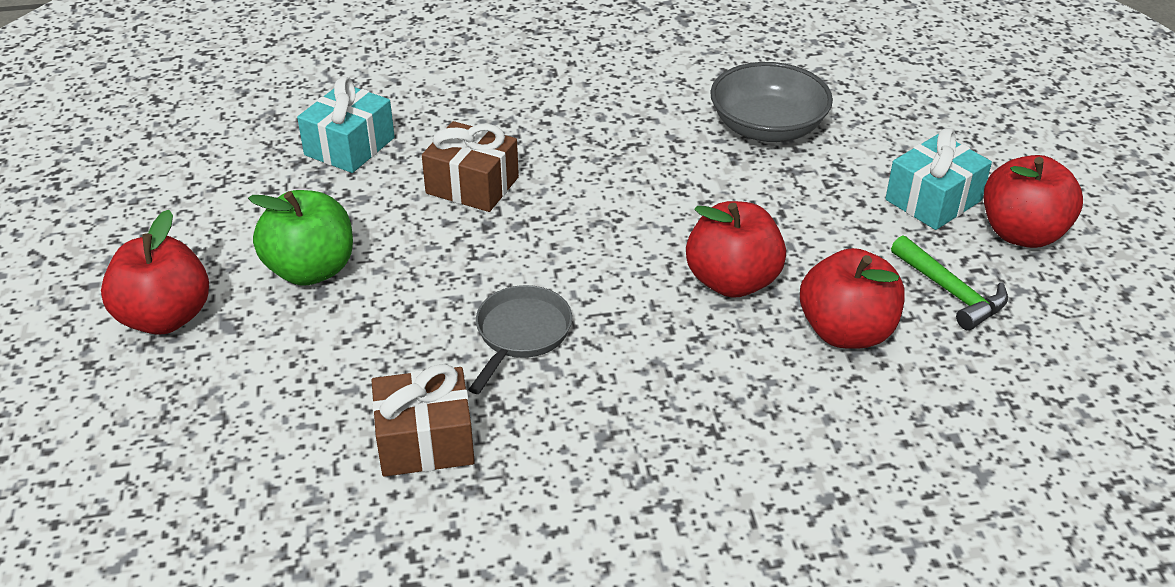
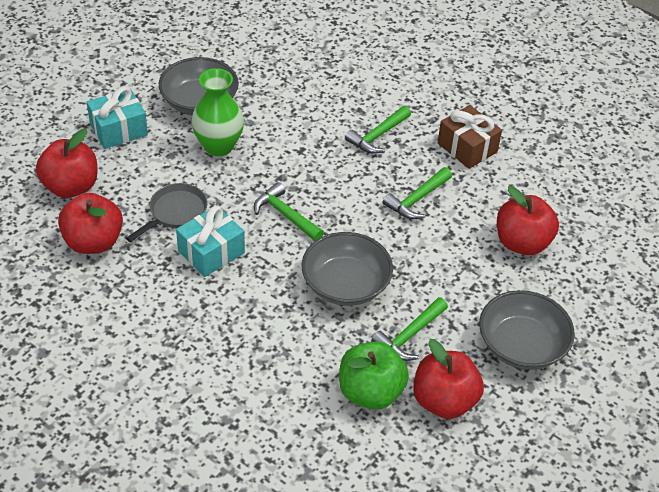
brown gift: [371,364,475,477] [422,121,519,212] = 2 -> [438,105,502,169] = 1
green hammer: [891,235,1008,330] = 1 -> [254,182,324,241] [345,106,411,154] [371,297,448,361] [383,167,452,219] = 4
green vase: none = 0 -> [191,68,244,156] = 1
grey bowl: [710,62,833,142] = 1 -> [159,57,239,115] [301,232,393,306] [479,290,575,370] = 3

